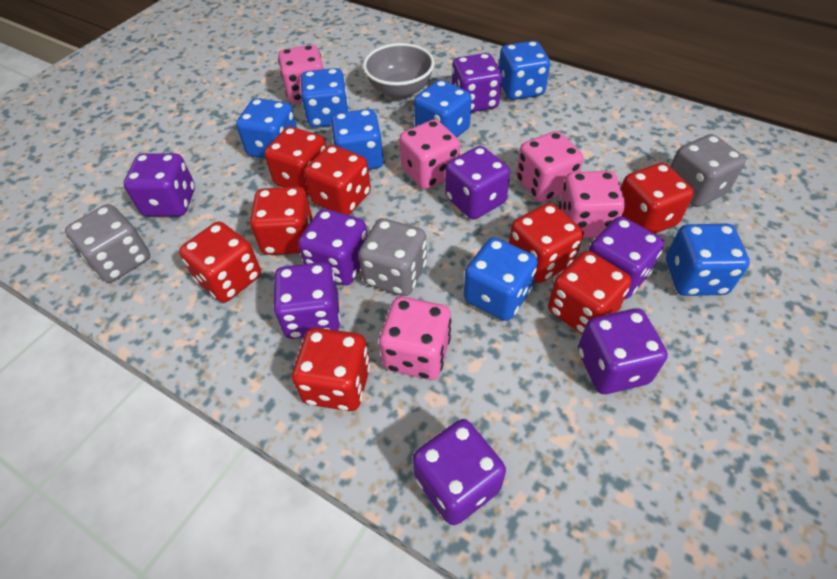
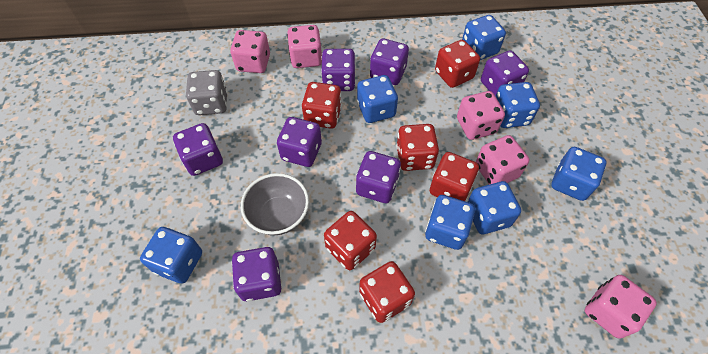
grey dice: [65,204,150,283] [358,218,427,296] [670,134,746,207] = 3 -> [186,70,227,115] = 1
purple dice: [124,153,195,216] [273,262,340,339] [298,209,368,285] [413,419,506,525] [445,146,510,220] [452,53,502,112] [578,308,668,394] [589,216,664,299] = 8 -> [173,123,223,176] [232,247,281,301] [277,117,322,167] [321,49,356,91] [356,151,401,203] [370,38,409,85] [481,50,529,96] = 7
red dice: [179,222,261,302] [250,187,313,255] [265,127,326,195] [292,328,371,411] [304,145,371,215] [509,203,583,283] [548,251,631,334] [621,163,694,234] = 8 -> [302,82,342,129] [324,211,377,270] [359,261,415,323] [396,124,439,171] [430,152,479,201] [435,40,480,88] = 6

